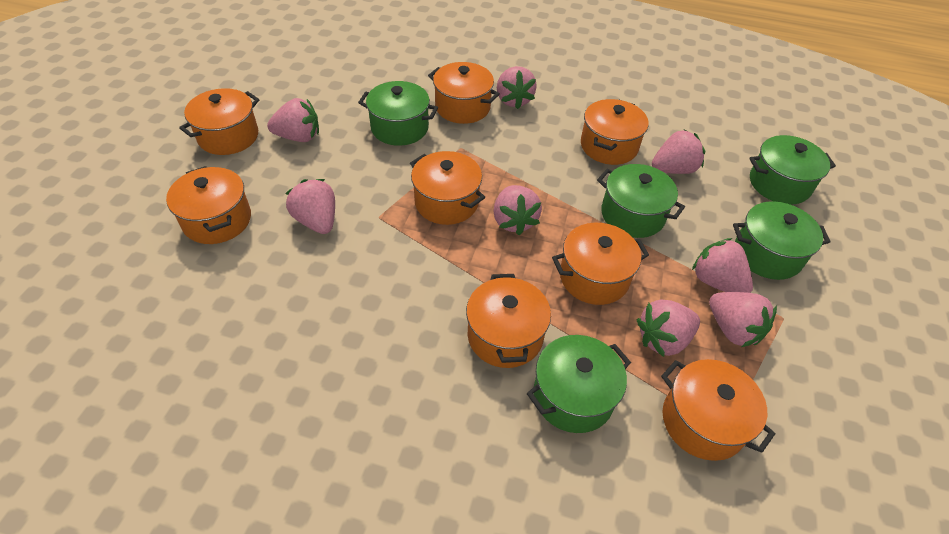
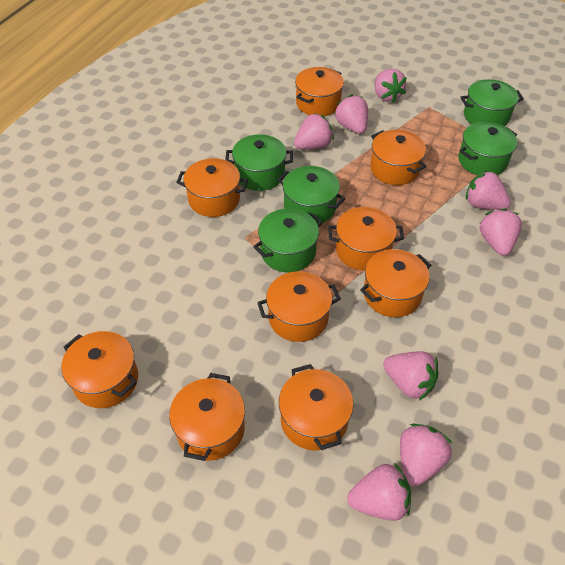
orange pot: [166,166,251,244] [179,88,259,155] [410,151,485,225] [428,62,500,124] [466,274,551,368] [552,223,649,305] [581,99,649,165] [661,359,775,461] = 8 -> [61,331,138,408] [169,373,245,461] [176,158,248,217] [257,271,341,342] [279,364,353,450] [295,67,344,116] [328,207,404,271] [360,249,431,317] [370,130,426,185] = 9

